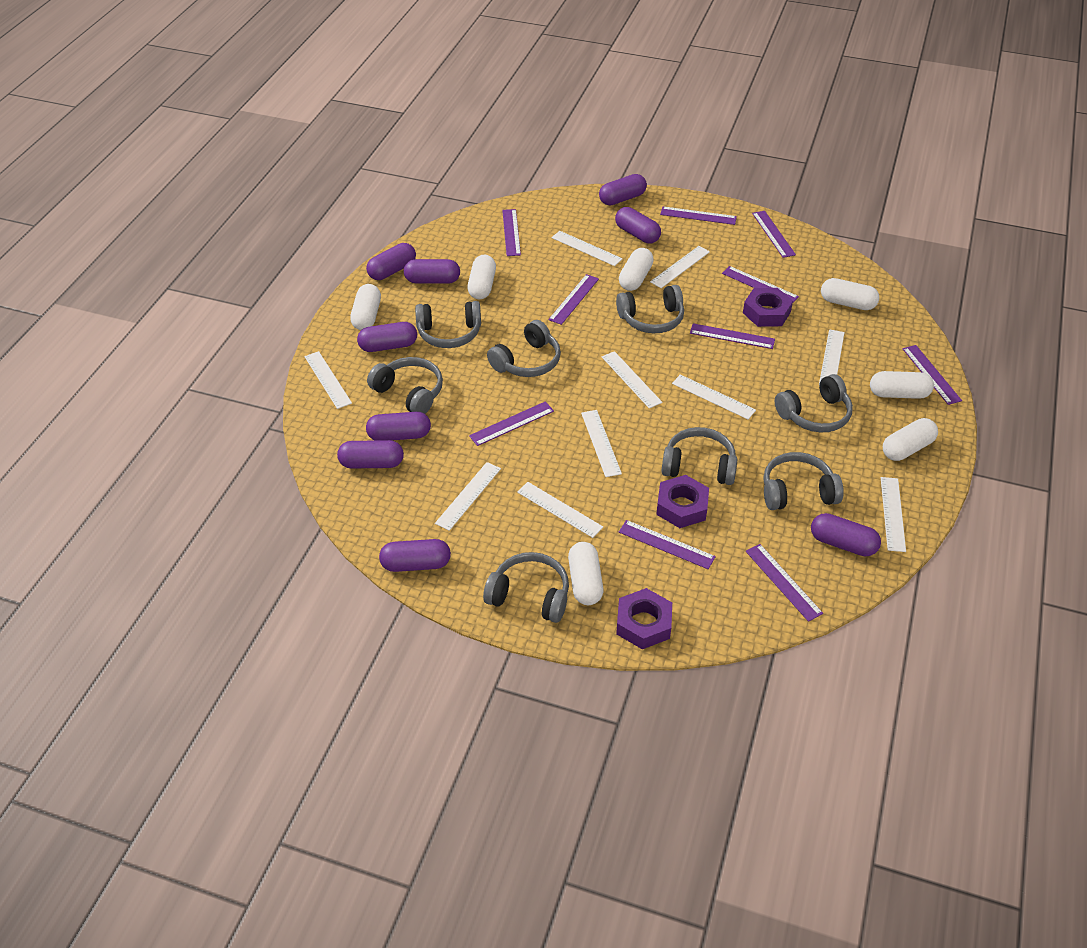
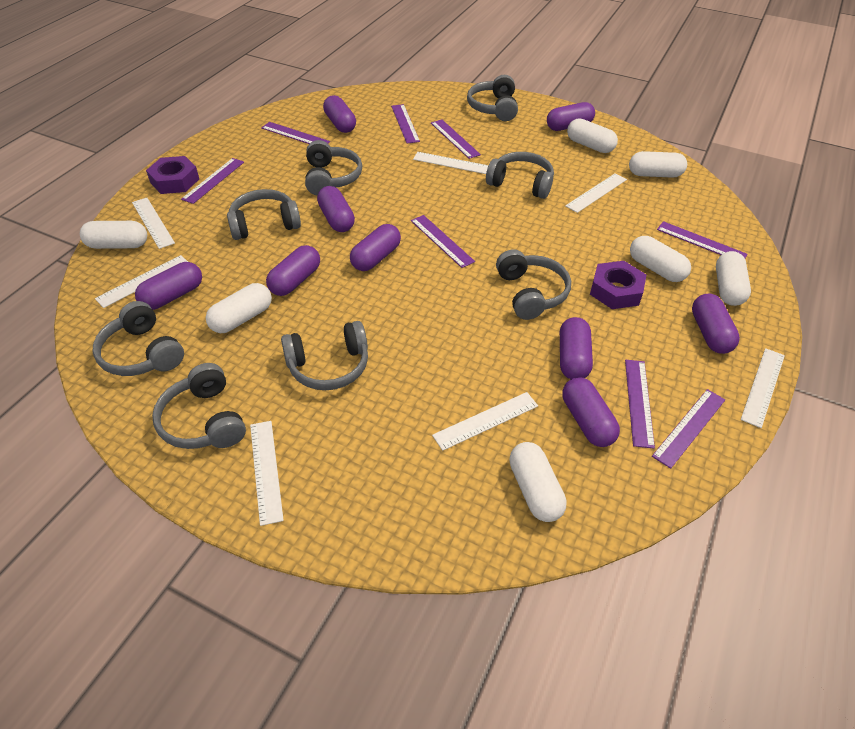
purple nut: [616,588,672,649] [656,475,709,528] [743,288,793,327] = 3 -> [146,156,199,194] [590,261,646,309] = 2
purple ruler: [469,401,554,446] [502,209,521,256] [548,274,599,325] [619,520,716,569] [660,207,737,225] [690,323,775,349] [722,266,799,303] [746,544,823,622] [752,211,796,258] [903,345,962,405] = 10 -> [181,158,244,204] [261,122,330,144] [391,104,420,144] [411,215,475,268] [431,120,481,159] [625,360,655,449] [652,389,725,469] [657,221,748,258] = 8
white ruler: [304,351,352,409] [435,462,501,531] [517,482,603,538] [552,231,623,266] [581,410,622,477] [602,351,662,408] [650,246,710,288] [672,374,756,419] [819,329,845,385] [881,477,906,552] = 10 -> [95,255,188,308] [132,198,175,249] [250,421,284,526] [413,152,489,174] [432,392,538,451] [565,173,627,213] [741,348,785,428] = 7

